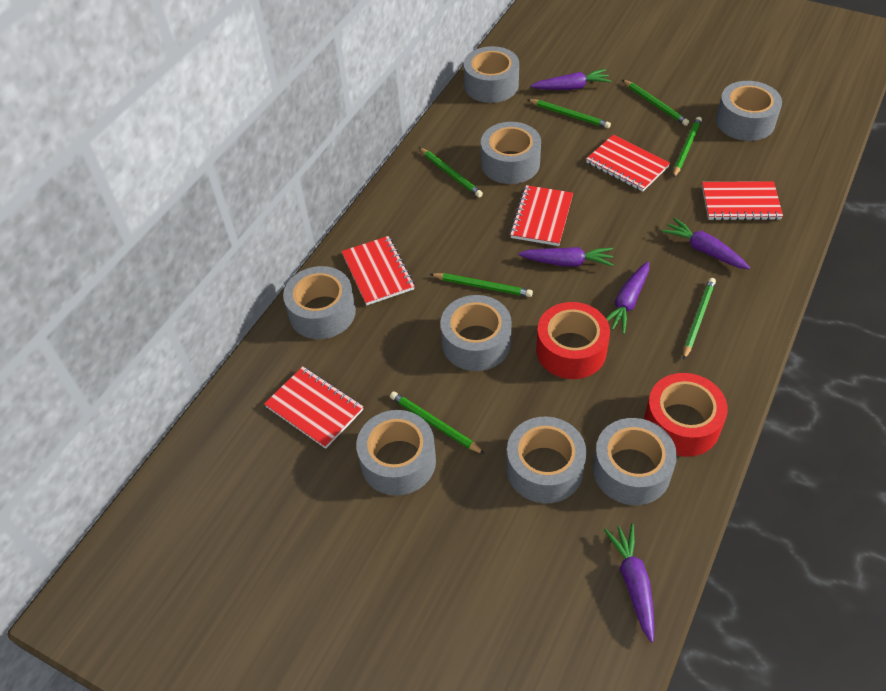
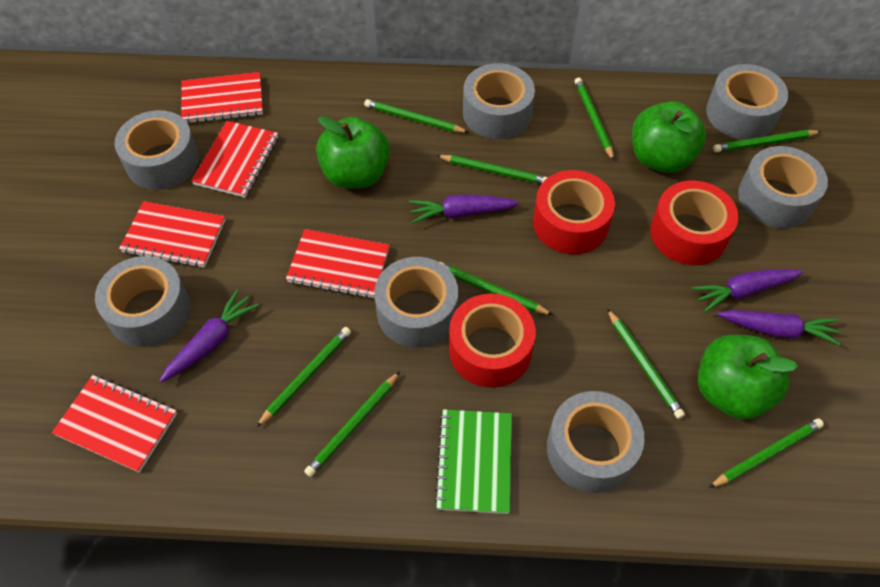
green apple: none = 0 -> [316,116,390,188] [632,101,706,173] [698,335,798,419] = 3
green notebook: none = 0 -> [434,409,512,514] = 1
green pencil: [390,391,485,454] [419,147,483,198] [430,273,533,297] [527,99,611,128] [623,80,689,126] [673,117,702,178] [683,278,716,360] = 7 -> [256,327,351,427] [304,371,400,477] [364,99,469,133] [436,155,548,184] [440,262,553,315] [575,77,614,161] [607,308,685,419] [709,418,824,488] [713,130,822,153] = 9
grey tape: [283,266,356,339] [356,410,436,496] [440,295,512,371] [464,46,519,103] [481,122,541,184] [506,416,587,503] [593,418,677,505] [716,81,782,141] = 8 -> [95,256,190,347] [115,110,199,190] [374,257,458,348] [463,63,535,139] [547,391,645,493] [706,64,788,140] [738,146,828,228] = 7
purple carrot: [518,247,614,267] [531,69,611,90] [604,524,654,642] [606,262,649,334] [661,218,750,269] = 5 -> [160,290,259,382] [409,194,519,224] [692,269,804,312] [717,310,841,345] = 4
red tape: [536,302,610,379] [644,373,728,457] = 2 -> [449,294,536,388] [533,170,615,254] [650,180,738,265] = 3

